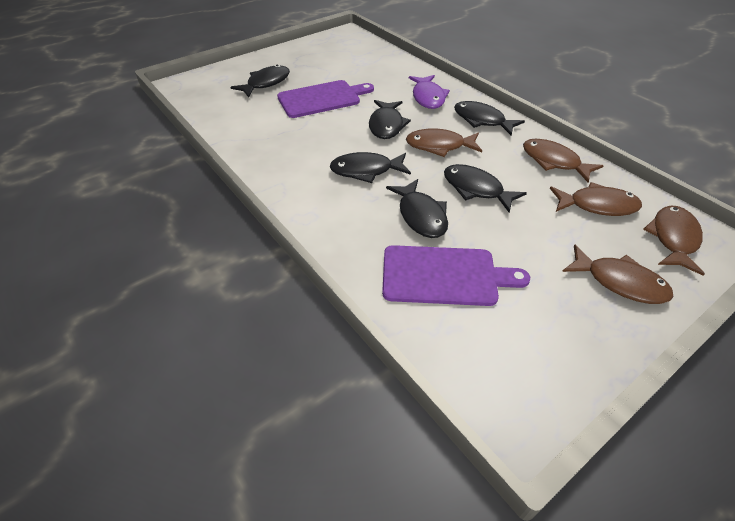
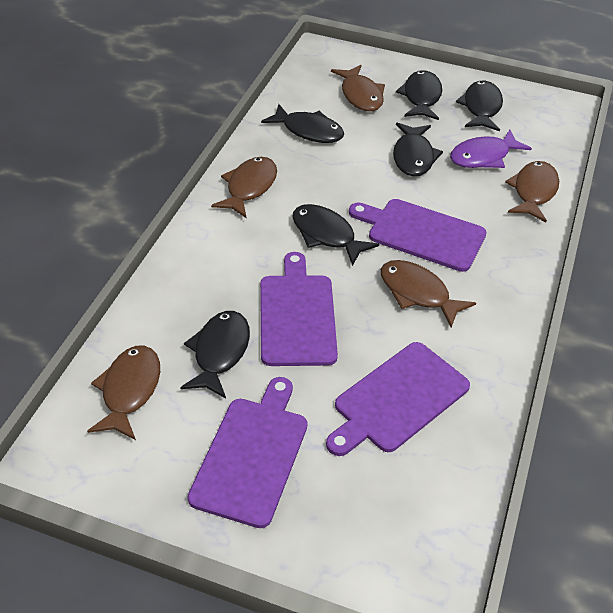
purple cutting board: [277,80,374,118] [382,245,530,306] = 2 -> [188,377,308,528] [260,252,338,366] [326,342,470,456] [349,199,486,272] = 4

